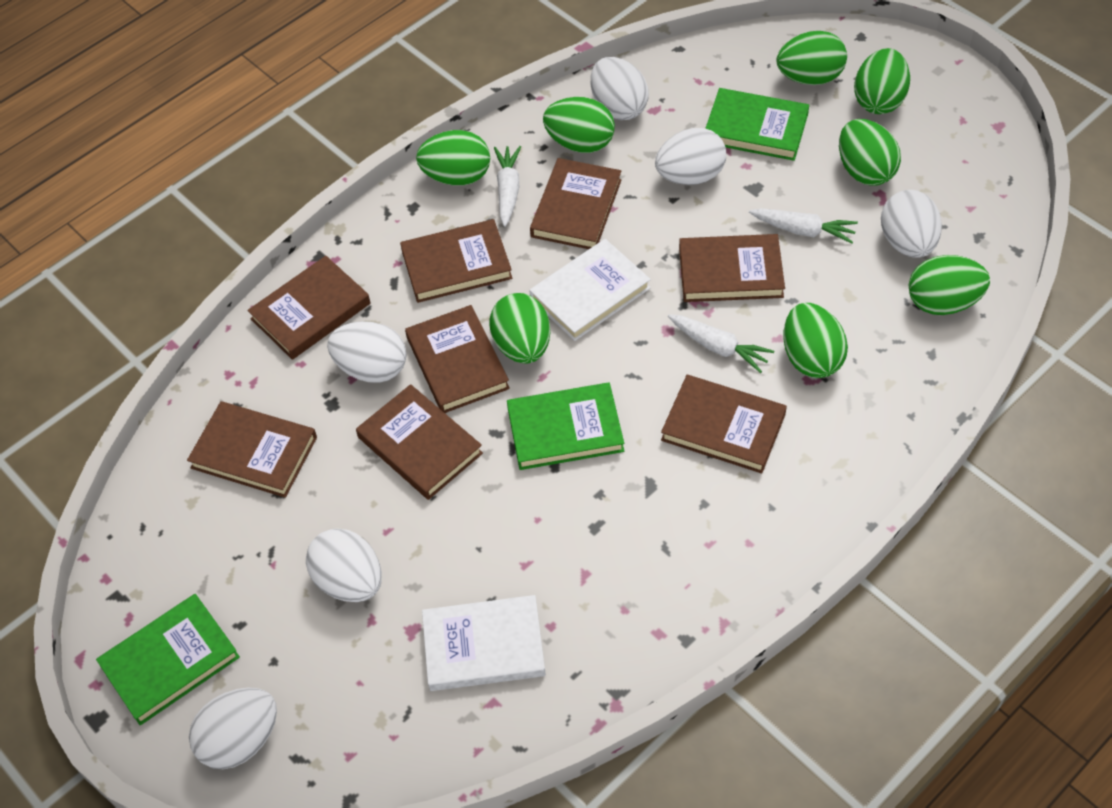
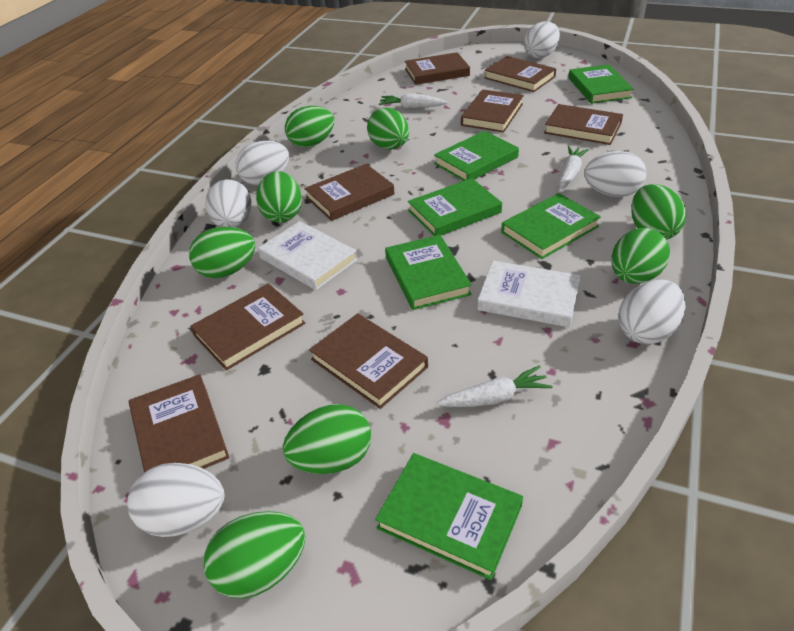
green book: [96,594,240,725] [507,383,624,470] [705,88,809,161] = 3 -> [375,453,523,580] [385,235,472,310] [408,178,502,236] [434,131,519,181] [501,193,601,259] [568,64,634,104] = 6

